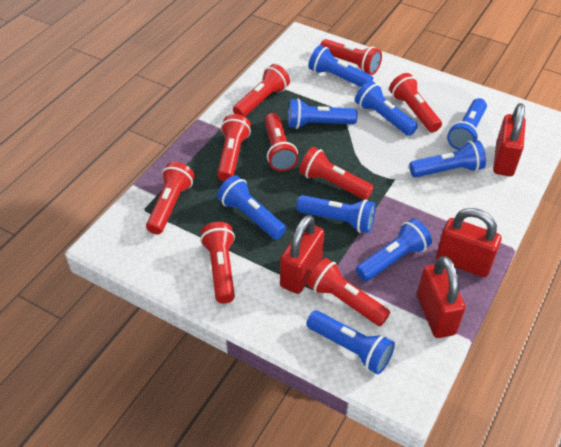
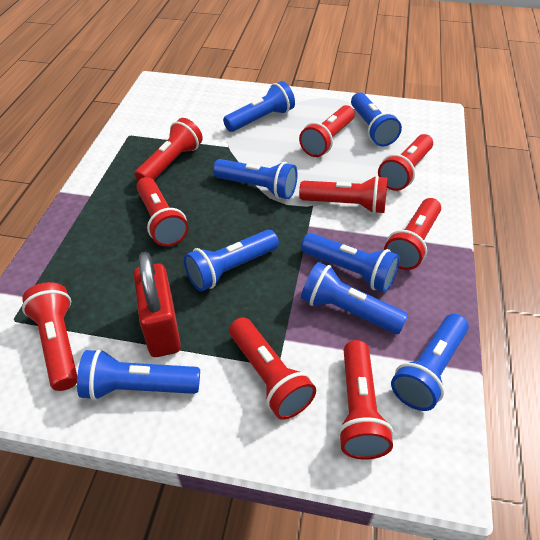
blue flashlight: [217,175,286,239] [288,99,358,129] [296,195,376,233] [306,311,395,374] [308,45,373,87] [355,81,418,136] [356,219,432,282] [409,140,486,177] [447,98,487,150] = 9 -> [77,349,200,401] [184,230,279,291] [213,159,298,199] [223,81,295,132] [301,233,400,293] [301,262,408,334] [351,92,402,146] [391,314,469,411] = 8
red padlock: [280,215,324,294] [417,256,466,338] [436,208,502,277] [493,103,526,176] = 4 -> [134,252,181,357] = 1

